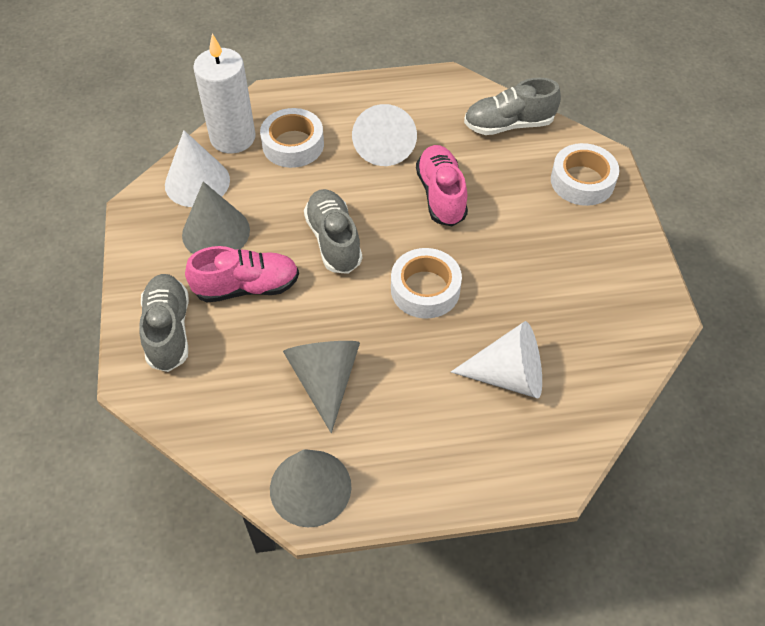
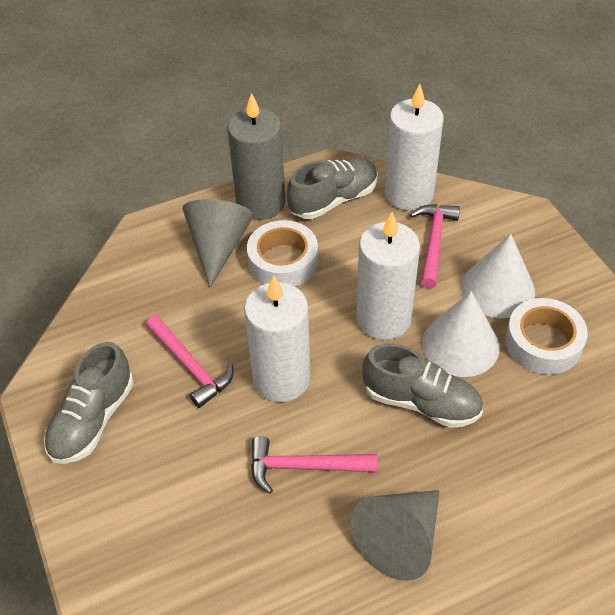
grey candle: none = 0 -> [227,93,285,220] = 1
grey cone: [182,182,250,254] [270,449,352,527] [283,341,360,433] = 3 -> [183,199,254,288] [351,490,440,581] = 2
pink hammer: none = 0 -> [146,315,234,408] [251,436,377,494] [410,204,460,288] = 3
pink shoe: [185,246,299,303] [416,145,468,226] = 2 -> none = 0
white candle: [193,34,256,153] = 1 -> [244,275,310,402] [356,212,420,340] [385,84,444,211] = 3
white cone: [165,130,230,207] [352,104,417,166] [451,321,542,398] = 3 -> [422,291,499,377] [461,234,535,318] = 2
white tape: [260,108,324,168] [391,248,462,319] [551,143,619,206] = 3 -> [247,220,318,287] [505,298,588,375] = 2

